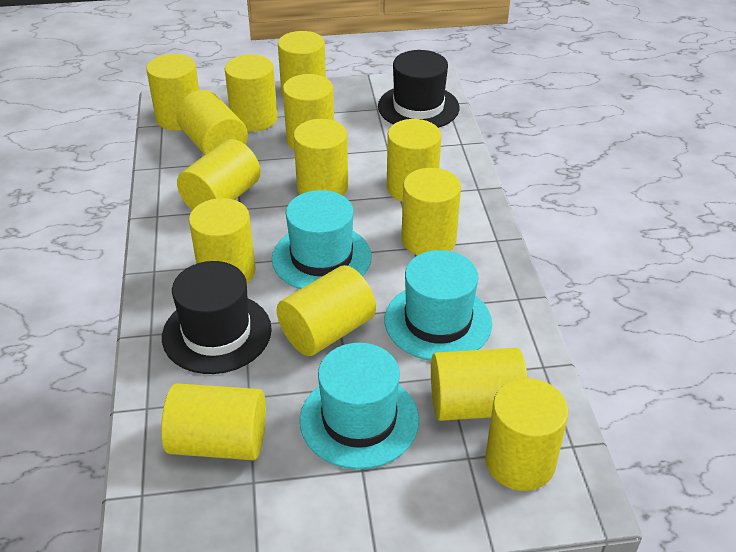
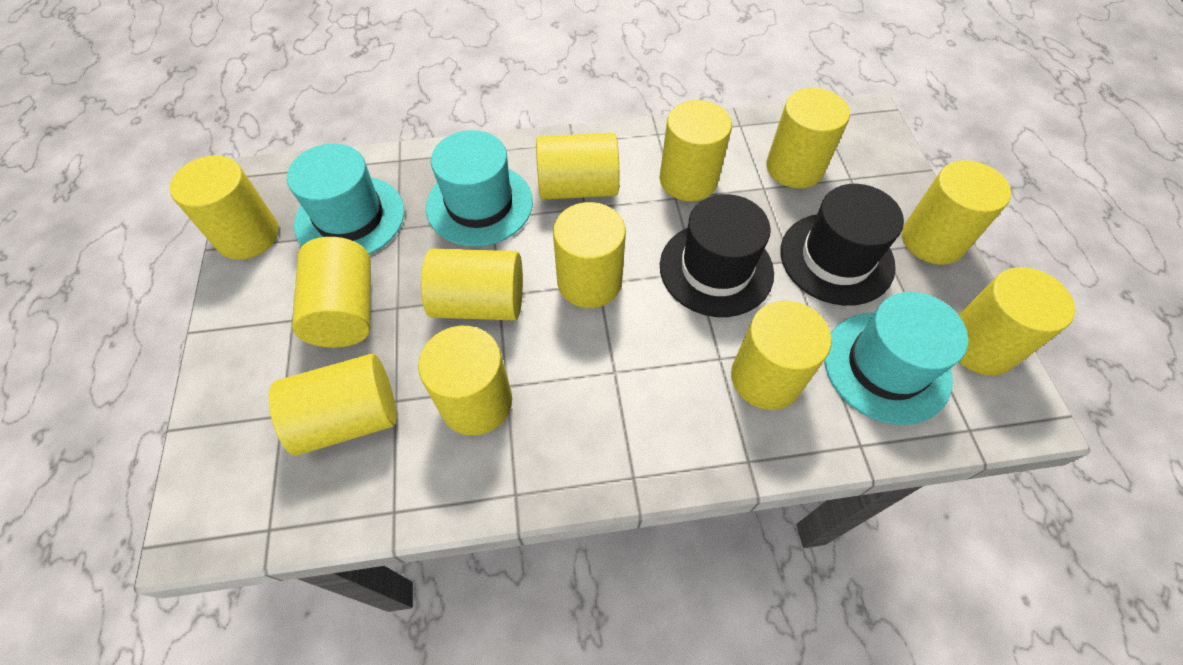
yellow cylinder: [146,54,199,131] [161,383,266,460] [176,90,248,155] [177,139,261,210] [189,198,256,284] [225,55,278,132] [277,265,376,356] [278,31,326,97] [283,74,334,149] [294,119,348,196] [387,119,441,202] [401,168,461,255] [431,348,528,421] [485,378,569,491] = 14 -> [170,156,279,260] [269,354,397,456] [292,237,371,348] [418,326,512,435] [421,249,523,320] [536,133,619,200] [553,202,626,308] [659,100,732,201] [731,301,832,410] [766,88,850,189] [902,160,1011,265] [959,267,1075,375] = 12

